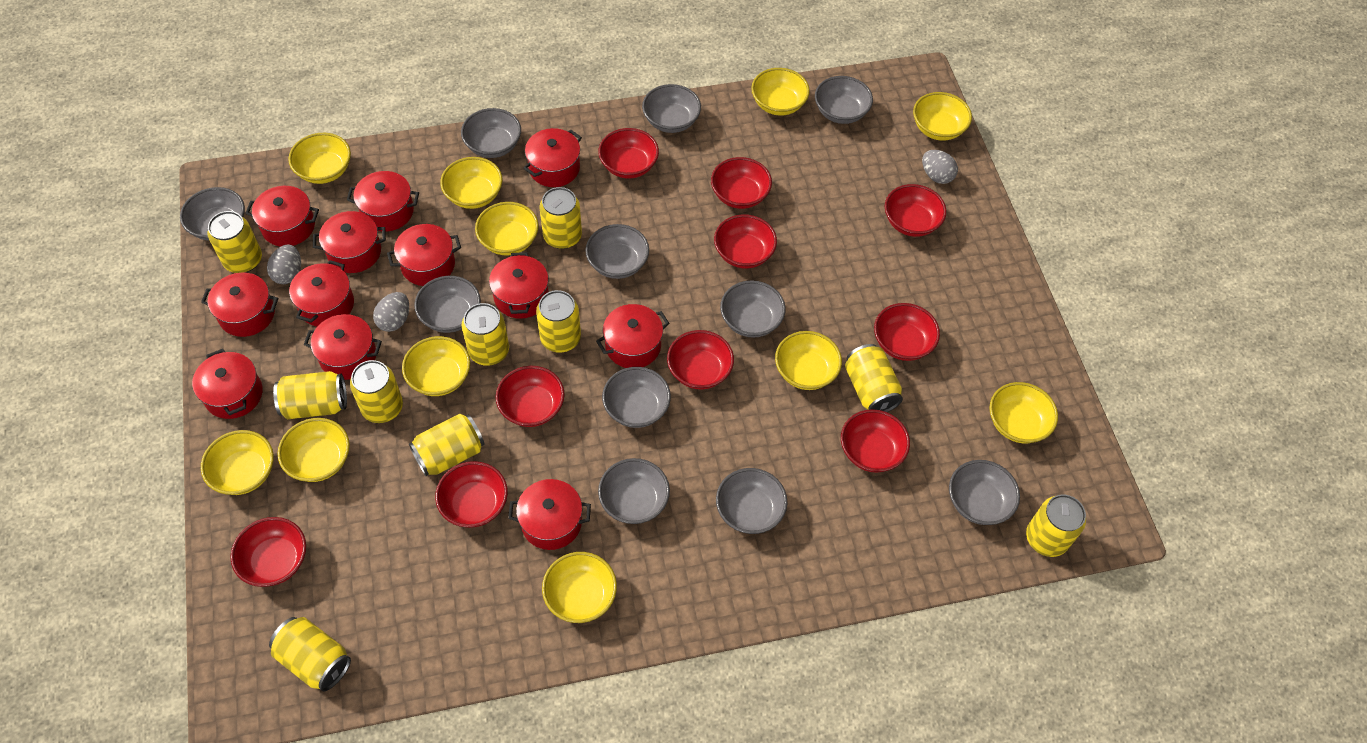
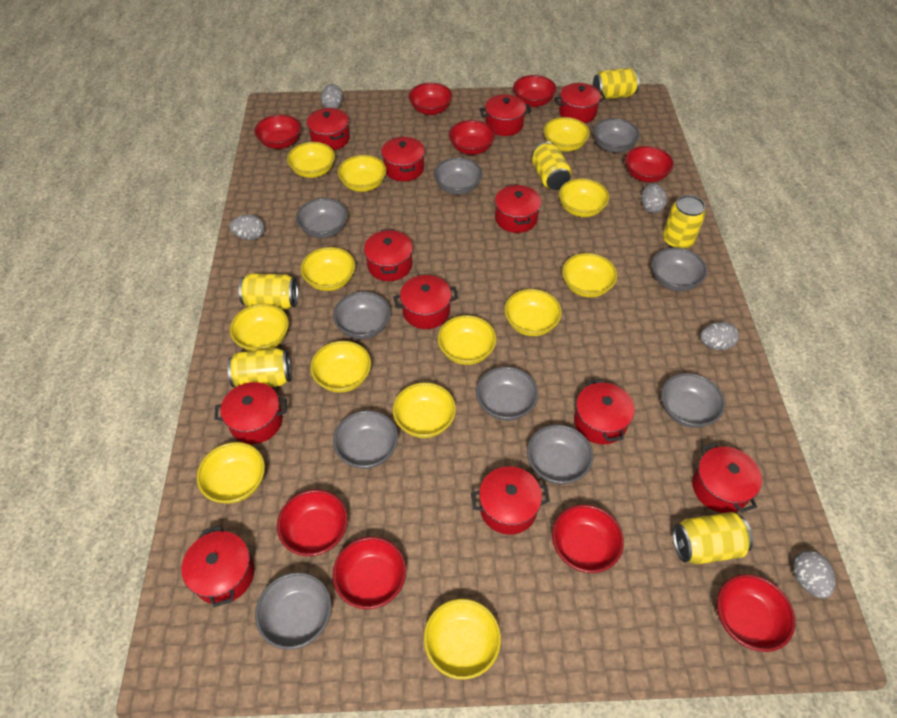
grey bowl: [180,187,245,241] [414,276,481,333] [461,108,521,158] [585,224,649,279] [598,458,670,524] [602,367,671,428] [642,84,701,133] [716,468,787,534] [720,280,786,338] [815,76,873,124] [949,460,1020,525] = 11 -> [255,572,332,650] [296,198,348,238] [333,292,391,339] [333,410,398,469] [434,157,483,195] [476,366,538,421] [527,425,593,484] [593,118,640,153] [652,247,707,292] [661,373,725,428] = 10
grey egg: [267,245,301,284] [373,292,409,332] [922,150,958,184] = 3 -> [230,215,265,240] [321,84,343,109] [641,183,667,213] [700,322,739,350] [793,551,836,599] = 5
red bowl: [230,517,306,587] [435,461,508,528] [496,366,565,427] [598,128,659,178] [667,330,734,389] [711,157,772,209] [714,214,777,268] [841,409,910,473] [874,303,940,361] [885,184,946,237] = 10 -> [254,115,301,149] [277,489,348,556] [333,537,406,609] [409,83,453,115] [449,120,495,155] [513,75,557,107] [552,504,624,573] [625,146,674,182] [717,574,795,652] = 9
yellow bowl: [201,430,274,495] [277,418,350,482] [288,133,351,184] [402,336,470,396] [440,157,502,209] [475,202,539,255] [542,552,617,623] [751,68,810,116] [775,331,842,390] [913,92,972,141] [990,382,1058,443] = 11 -> [196,442,265,504] [230,304,289,351] [287,142,335,178] [300,247,355,291] [310,341,371,393] [338,155,386,192] [392,382,456,438] [424,599,501,680] [438,315,497,365] [504,289,562,336] [543,117,590,152] [559,178,609,217] [562,253,618,298] = 13
yellow can: [208,211,262,273] [269,617,351,691] [273,371,347,419] [350,360,403,423] [409,414,484,476] [462,303,509,366] [536,290,581,353] [540,187,582,249] [845,344,903,412] [1026,494,1086,557] = 10 -> [227,348,291,387] [239,273,298,310] [532,142,572,190] [593,68,639,100] [663,195,706,249] [673,512,753,565] = 6

